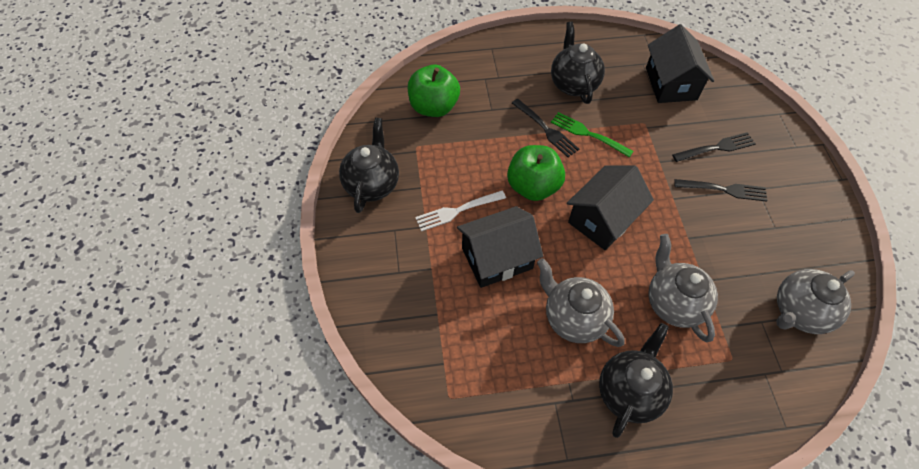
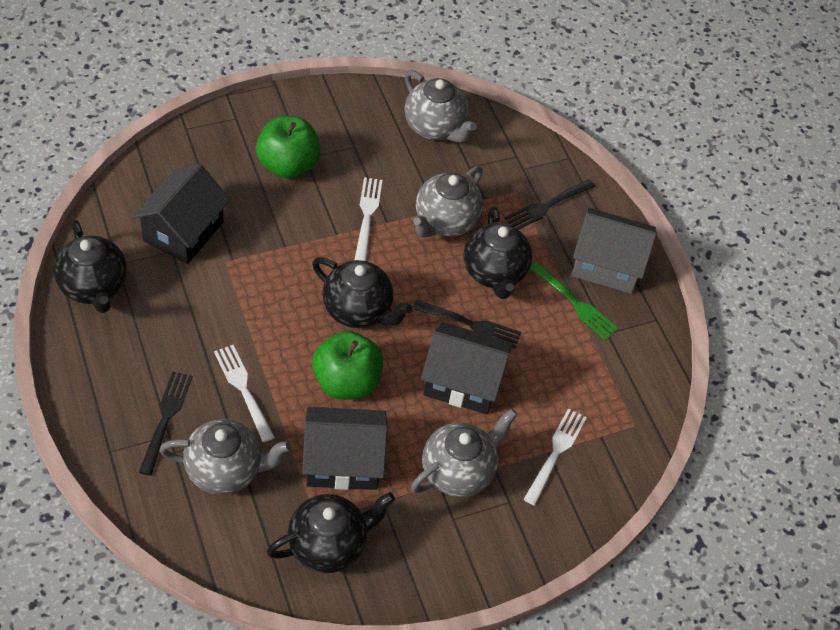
black teapot: [339,118,399,213] [551,22,605,104] [599,323,673,438] = 3 -> [53,220,127,313] [267,492,395,573] [312,257,412,328] [464,206,532,299] = 4
grey house: none = 0 -> [571,208,657,294] = 1
grey teapot: [537,258,625,347] [648,234,718,342] [776,269,855,334] = 3 -> [159,419,292,495] [404,70,477,143] [411,408,518,497] [413,166,483,238] = 4
white fork: [415,191,506,231] = 1 -> [214,345,275,442] [354,177,382,261] [523,408,587,506] = 3

